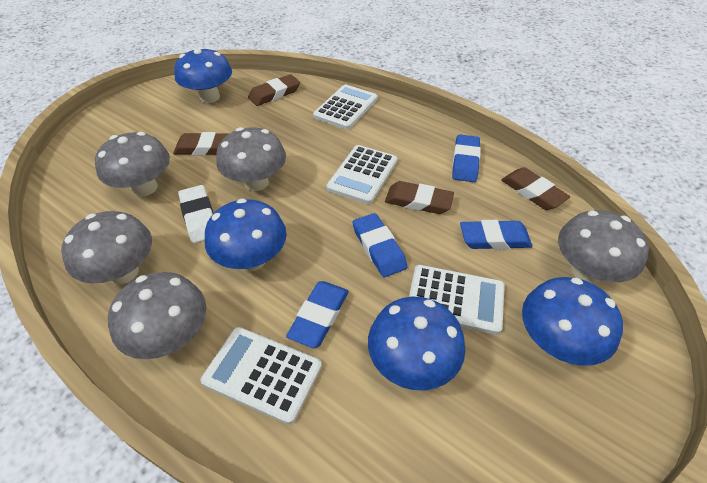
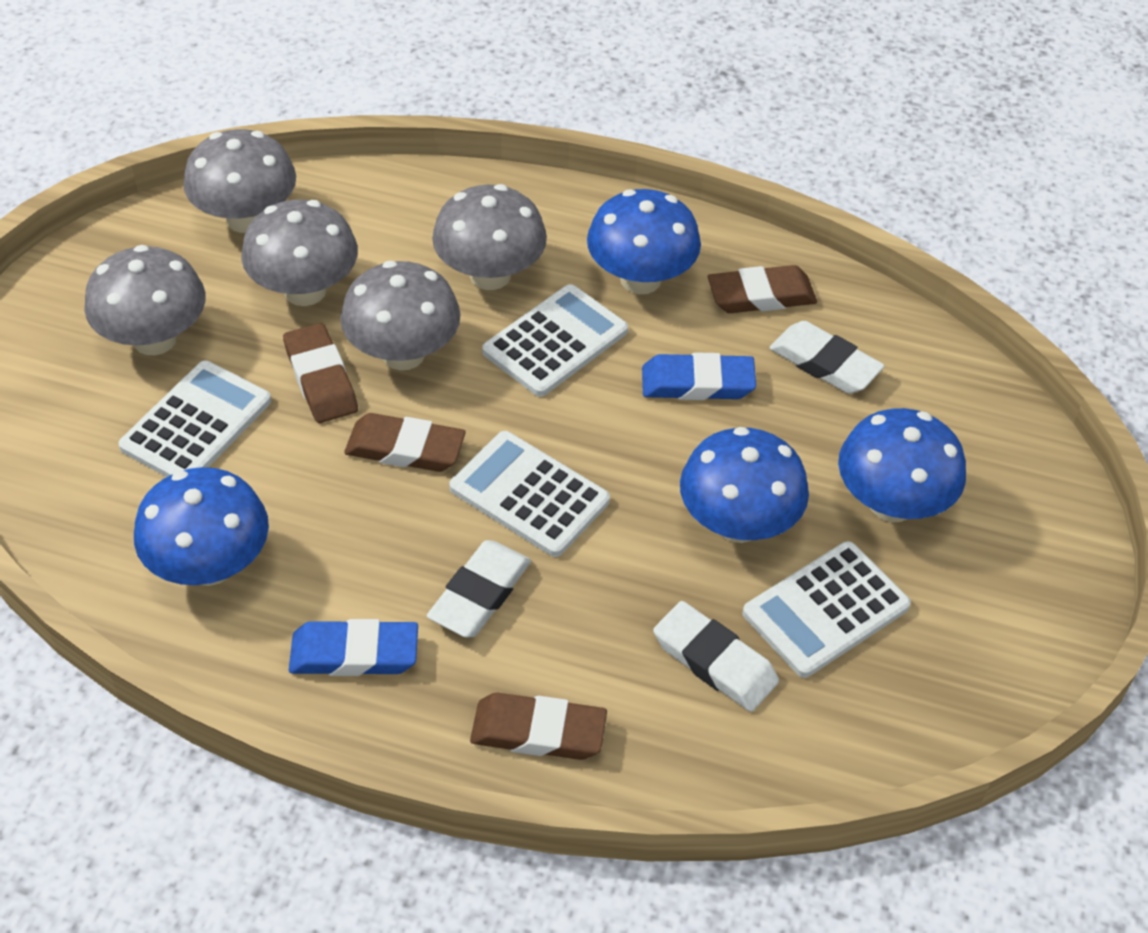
blue eraser: [286,281,349,348] [353,213,407,277] [452,134,481,182] [460,220,532,250] = 4 -> [289,619,418,676] [642,352,756,400] = 2
white eraser: [178,185,214,243] = 1 -> [427,540,531,638] [653,601,779,712] [769,321,885,394] = 3

